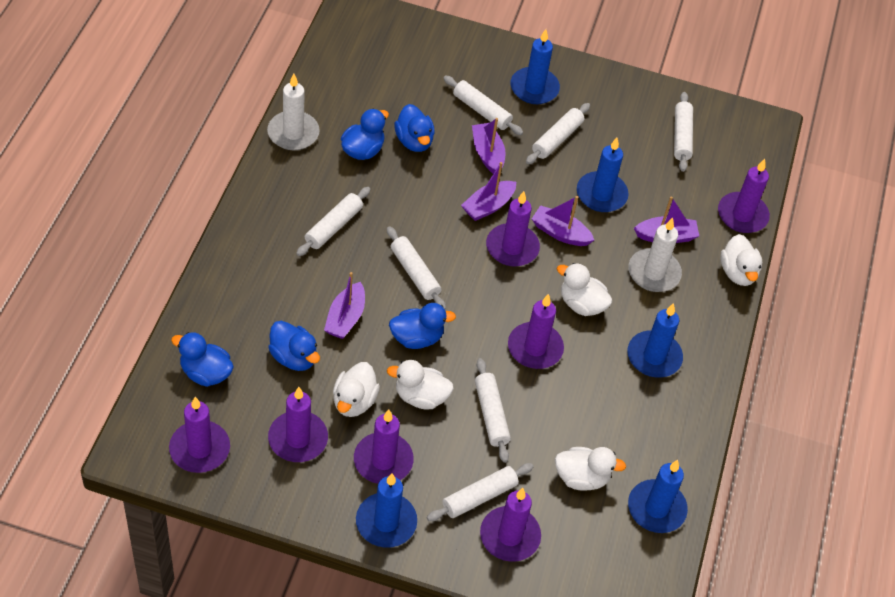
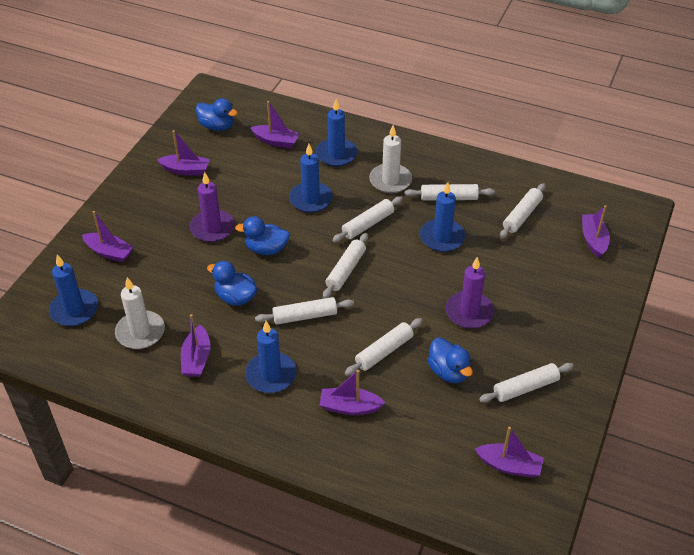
blue duck: [171,332,234,387] [268,321,320,371] [341,108,389,160] [389,303,456,349] [394,104,435,152] = 5 -> [196,98,238,131] [207,261,257,306] [235,216,290,255] [427,338,473,383] = 4
purple boat: [324,272,365,339] [461,162,516,221] [472,118,505,174] [532,196,594,246] [634,196,699,243] = 5 -> [82,211,134,262] [157,130,210,176] [181,314,210,377] [250,101,300,148] [320,370,385,415] [475,427,544,478] [582,205,610,258] = 7
purple candle: [169,397,230,473] [268,387,328,462] [354,410,414,484] [480,488,541,562] [486,191,540,267] [508,294,564,369] [718,159,770,233] = 7 -> [190,172,235,242] [445,257,494,329] = 2
white duck: [333,362,380,417] [387,360,454,409] [555,447,626,491] [557,263,612,316] [720,234,762,286] = 5 -> none = 0

